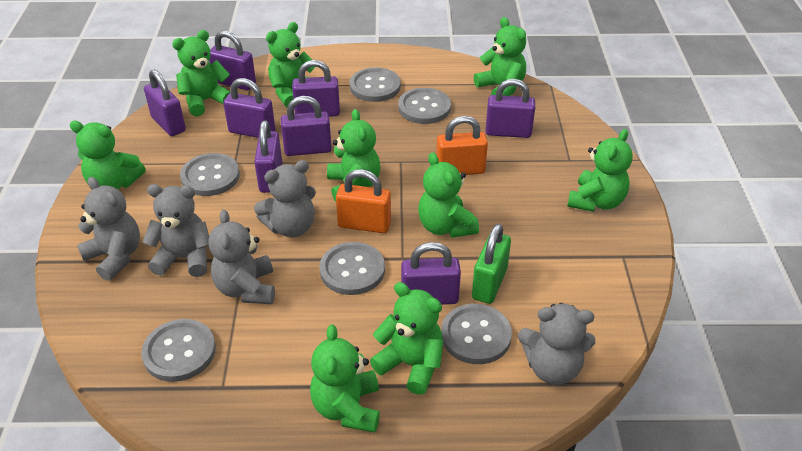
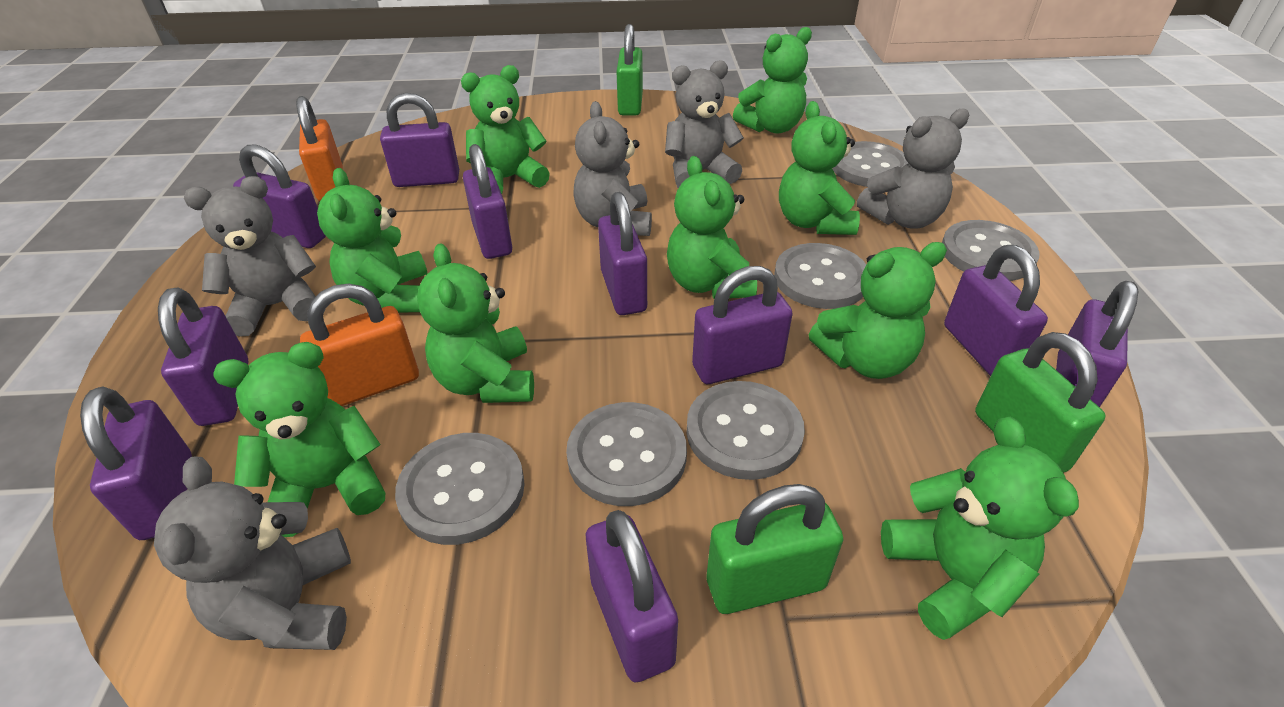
green padlock: [472,224,511,304] = 1 -> [616,24,643,116] [707,484,843,614] [975,332,1106,473] = 3
purple padlock: [144,69,186,136] [209,31,256,90] [223,78,275,138] [254,120,282,193] [281,96,332,156] [292,60,340,117] [401,242,461,305] [486,79,535,138] = 8 -> [80,387,192,540] [158,287,249,426] [233,145,326,248] [380,93,459,187] [463,144,512,259] [586,510,678,682] [598,192,647,315] [692,266,793,384] [944,245,1048,376] [1056,281,1138,407] = 10

